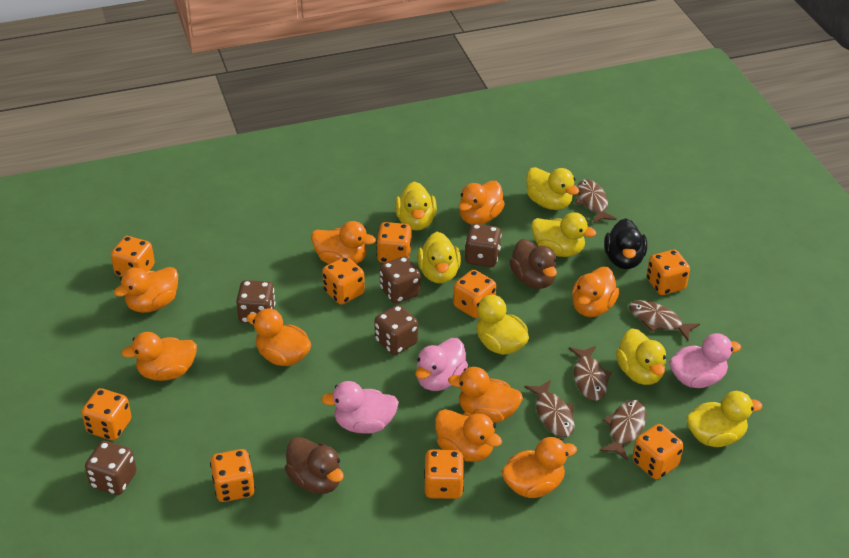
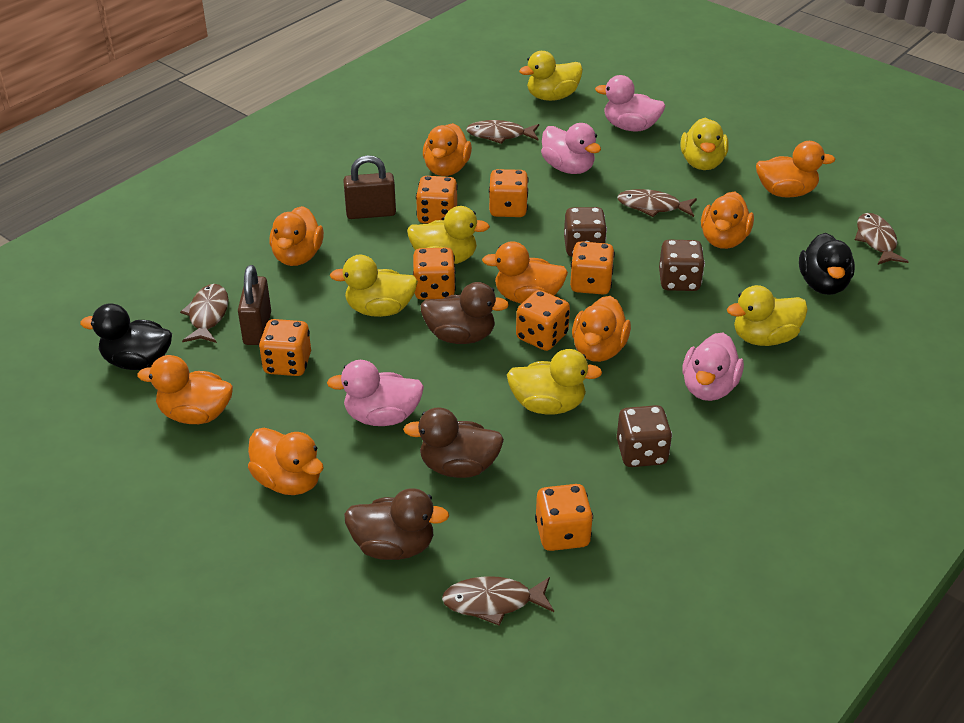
black duck: [604,218,647,269] = 1 -> [80,303,172,370] [799,233,855,295] = 2
brown dice: [85,441,137,495] [236,280,275,323] [374,305,418,355] [380,256,421,304] [465,224,502,267] = 5 -> [564,207,607,257] [617,405,672,467] [659,240,705,291] = 3
brown duck: [285,437,344,494] [509,239,557,289] = 2 -> [344,488,449,560] [403,407,504,478] [420,282,509,344] = 3
brown padlock: none = 0 -> [238,265,271,345] [343,155,396,219] = 2
orange dice: [81,388,132,441] [111,236,155,277] [210,449,255,502] [322,257,365,305] [376,222,412,263] [424,449,464,499] [453,270,496,318] [632,424,684,479] [647,250,690,295] = 9 -> [259,319,311,376] [413,248,456,300] [416,176,458,224] [489,169,529,217] [516,290,570,351] [535,484,593,551] [570,241,615,295] = 7
orange duck: [114,267,178,313] [121,332,197,381] [246,308,311,366] [311,221,376,264] [435,409,502,462] [448,367,523,423] [459,181,505,224] [501,437,577,498] [572,267,620,317] = 9 -> [137,355,233,424] [248,428,324,495] [270,206,324,266] [423,123,472,176] [482,241,568,303] [572,296,631,362] [701,191,754,249] [756,141,835,198] = 8
pink duck: [321,381,399,434] [415,338,468,391] [669,333,741,388] = 3 -> [327,360,424,426] [541,123,601,174] [595,75,666,131] [682,333,744,401] = 4
yellow duck: [395,181,437,231] [417,232,461,284] [472,295,529,355] [526,167,579,210] [531,212,596,257] [616,328,666,385] [686,391,762,447] = 7 -> [330,255,418,317] [407,206,490,264] [507,349,602,414] [519,51,583,101] [681,118,729,170] [727,285,808,346] = 6

